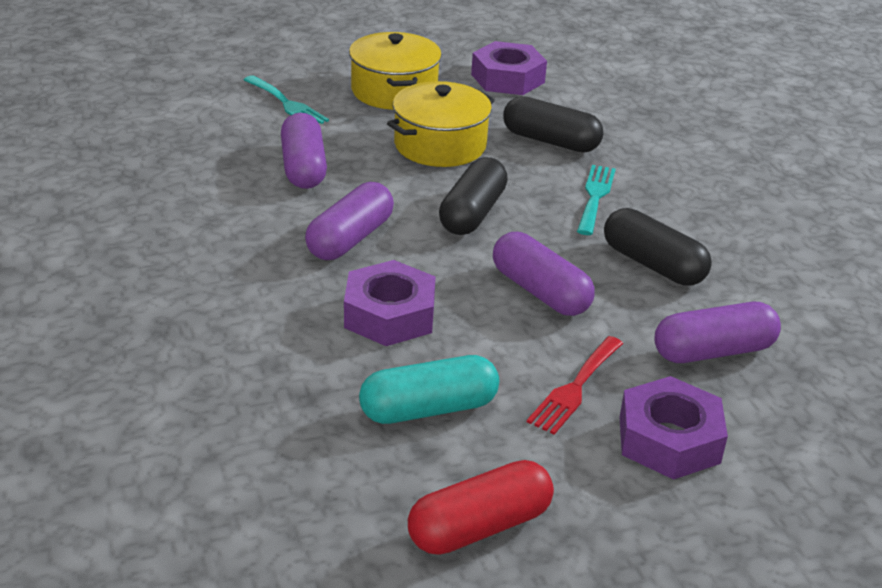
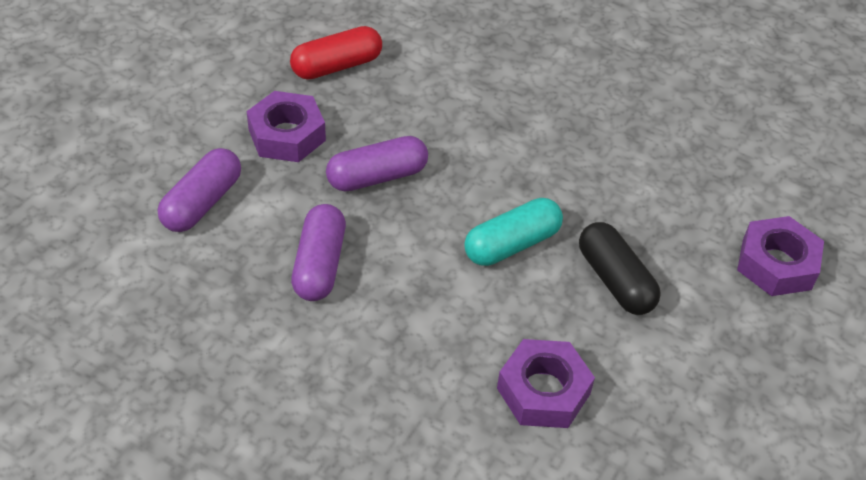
black capsule: [439,157,508,235] [503,96,603,152] [604,208,712,286] = 3 -> [579,222,661,315] = 1
purple capsule: [281,113,327,189] [305,182,394,260] [493,232,595,316] [655,302,781,363] = 4 -> [158,148,241,232] [291,204,346,301] [326,136,428,191] = 3
red fork: [527,336,623,435] = 1 -> none = 0
turquoise fork: [244,75,329,124] [577,165,616,235] = 2 -> none = 0
yellow pot: [349,32,442,110] [387,81,495,167] = 2 -> none = 0

